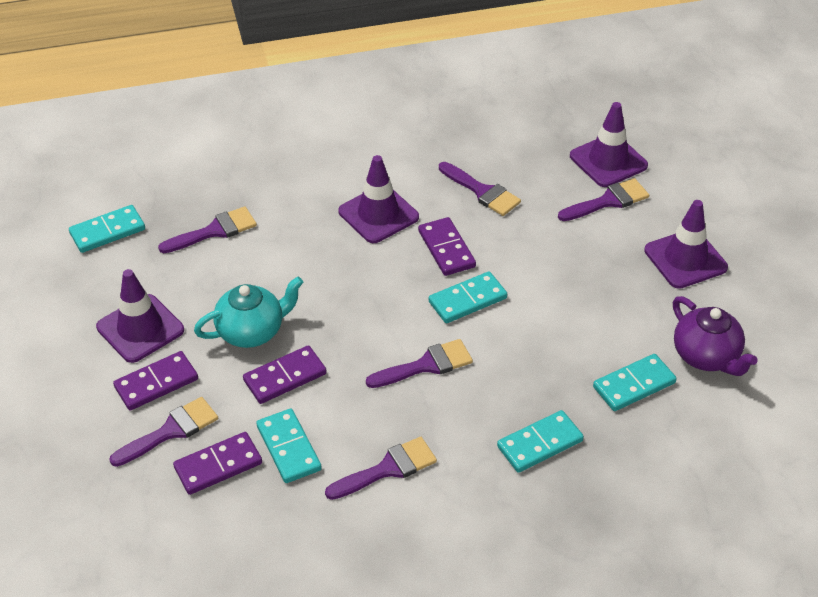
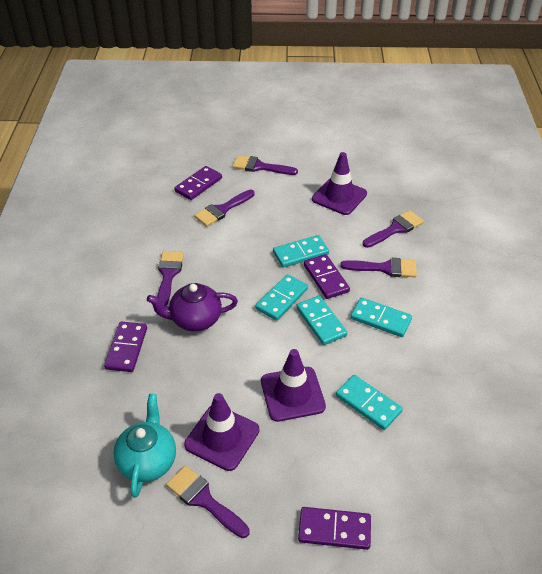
purple traffic cone: [96,269,184,363] [338,155,419,243] [570,102,648,187] [644,200,728,289] = 4 -> [184,393,259,471] [261,349,326,422] [312,152,367,215] = 3

